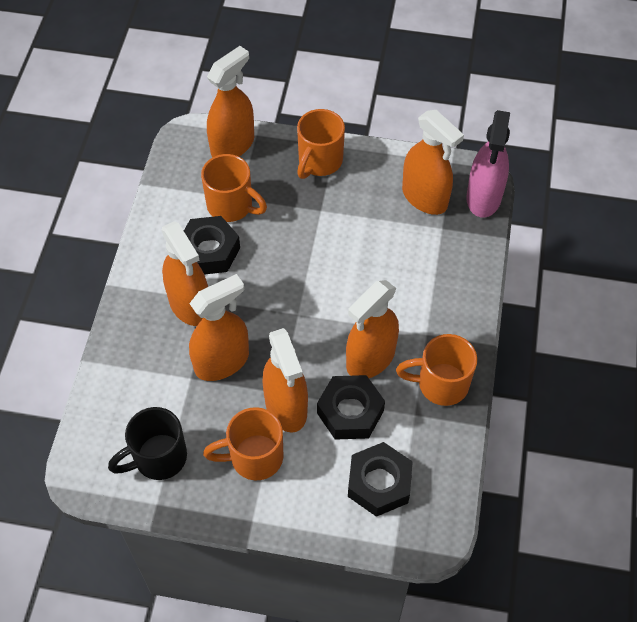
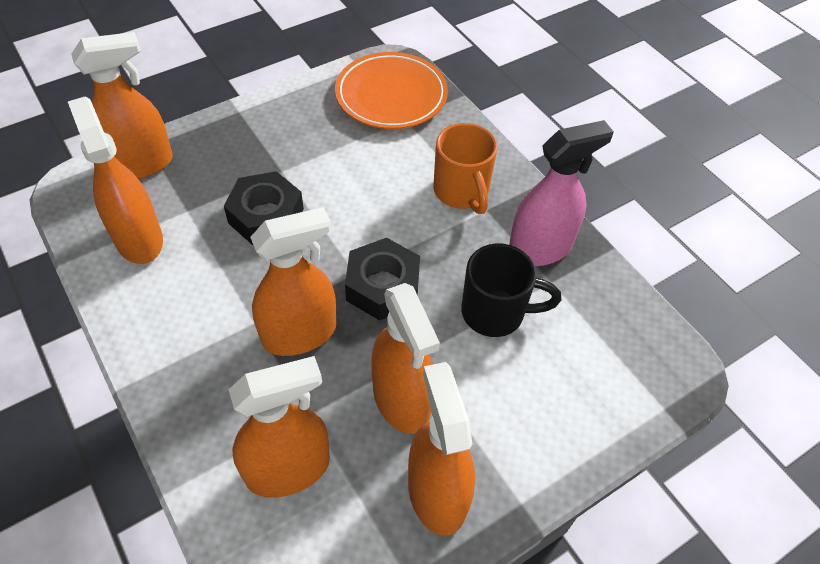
black nut: [184,216,240,275] [317,375,385,440] [348,442,413,517] = 3 -> [224,171,304,245] [345,238,420,321] = 2
orange mug: [201,154,267,222] [203,407,284,481] [297,109,345,179] [396,334,477,406] = 4 -> [434,123,498,214] = 1
orange plate: none = 0 -> [335,52,448,129] = 1

